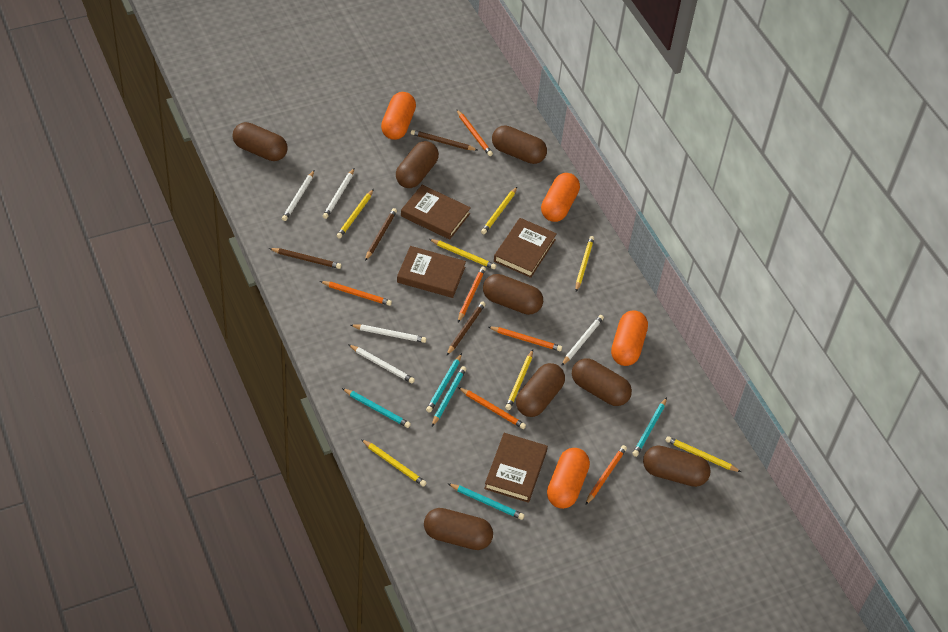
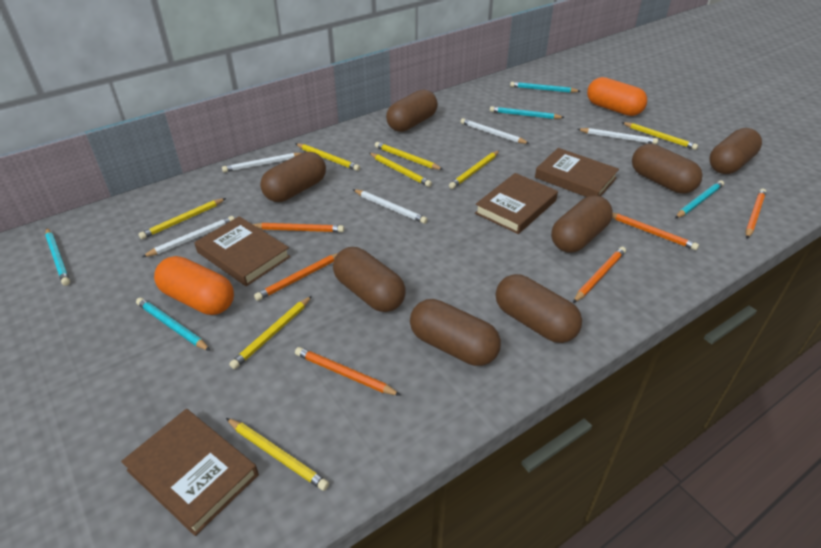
brown pencil: [269,248,341,269] [365,208,397,261] [411,130,477,151] [447,301,486,355] = 4 -> none = 0
orange capsule: [381,92,416,140] [541,173,580,222] [547,448,590,509] [611,310,648,366] = 4 -> [154,256,234,315] [587,77,647,116] = 2
yellow pencil: [336,189,374,239] [361,439,426,487] [429,239,496,269] [481,187,517,234] [505,350,533,410] [576,236,594,292] [665,436,741,472] = 7 -> [139,198,226,239] [226,418,329,491] [229,296,312,369] [295,143,360,171] [369,153,432,187] [375,142,444,170] [449,150,500,189] [622,122,698,150] = 8

